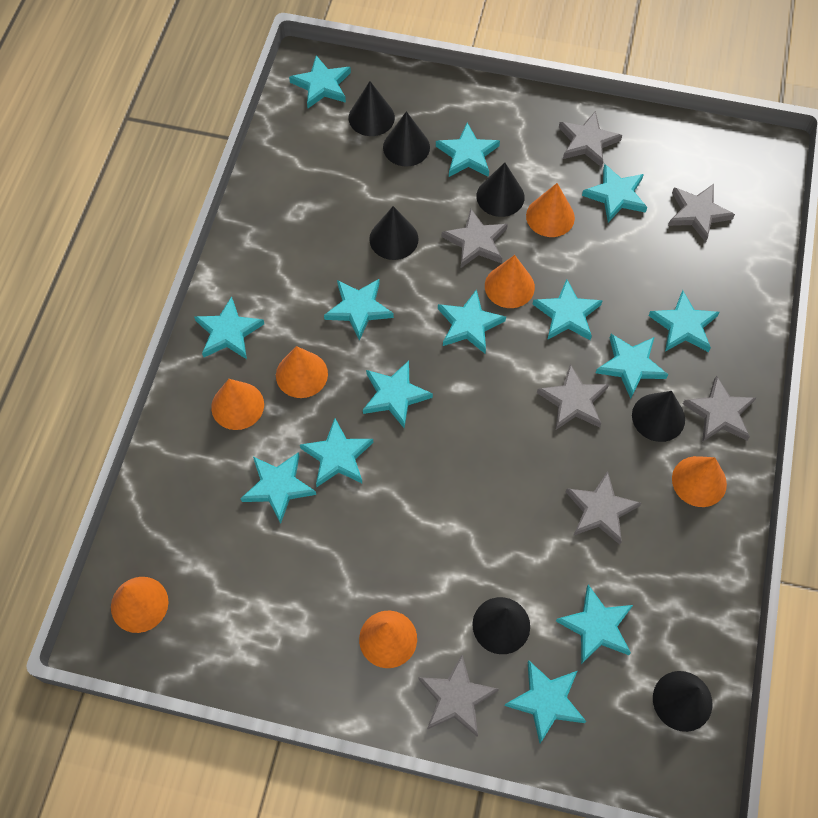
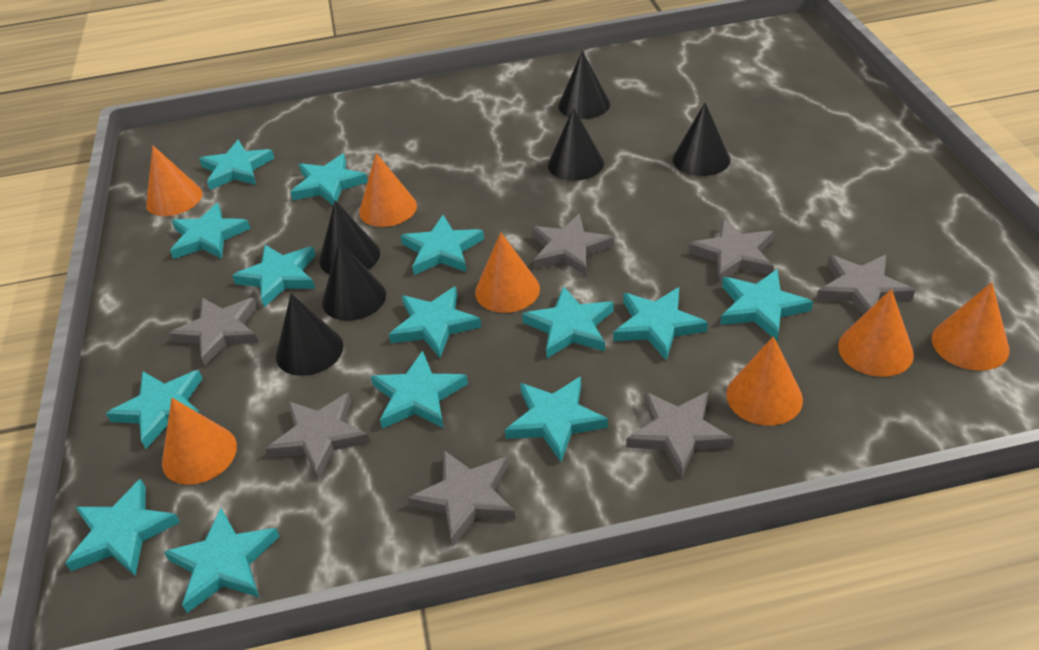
black cone: [349,81,395,136] [369,206,419,260] [383,111,430,166] [473,597,530,654] [477,162,525,217] [632,391,685,442] [653,671,713,732] = 7 -> [276,294,343,376] [319,200,380,275] [322,241,386,321] [548,108,604,181] [558,50,610,119] [673,103,730,176] = 6

